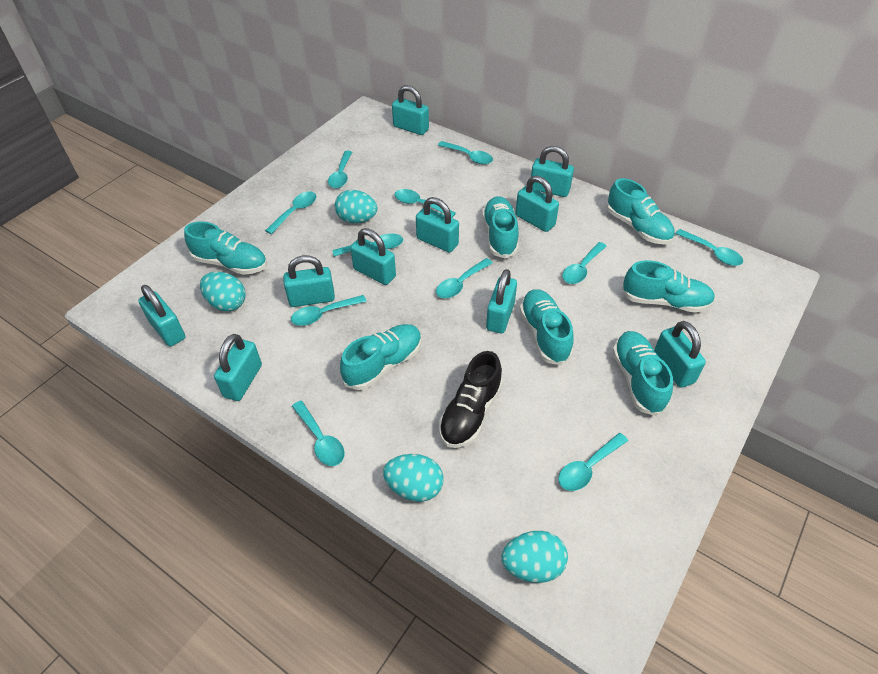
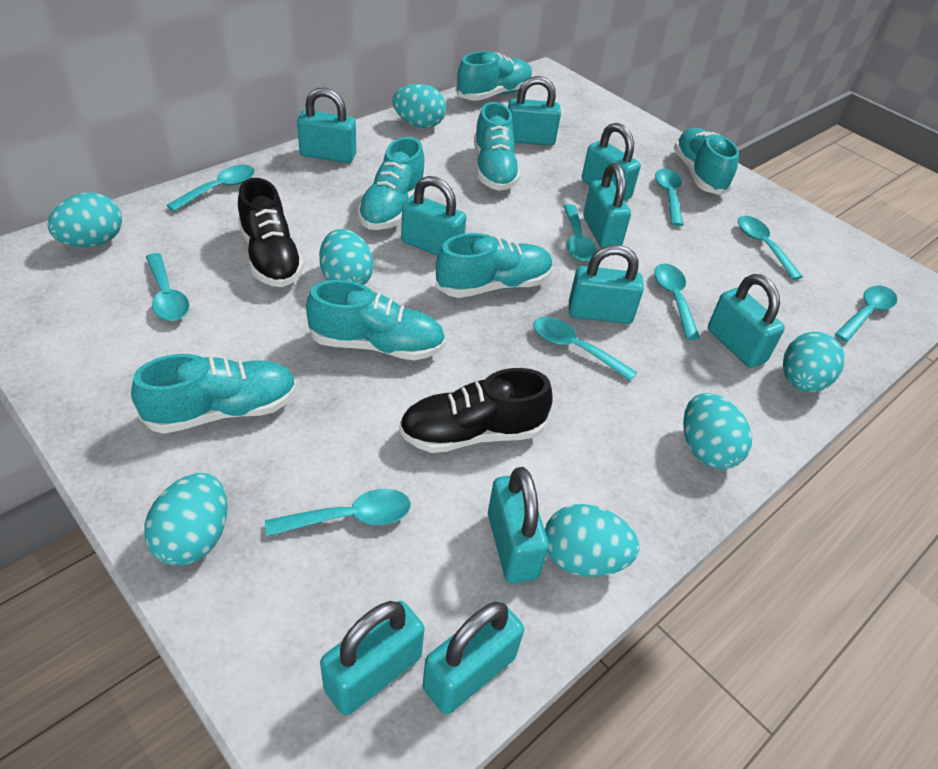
black shoe: [439,351,503,448] = 1 -> [238,178,304,287] [399,368,553,453] = 2
turquoise egg: [200,272,246,311] [335,190,378,223] [383,454,444,502] [502,530,568,583] = 4 -> [48,193,122,247] [144,473,228,565] [319,229,374,285] [392,84,446,128] [545,504,639,577] [683,393,752,469] [783,332,845,392] = 7
turquoise spoon: [265,191,316,234] [291,295,367,326] [292,401,345,466] [328,151,352,188] [333,233,403,257] [395,189,456,218] [436,258,493,298] [438,141,493,164] [558,433,628,491] [562,242,607,284] [675,229,743,266] = 11 -> [146,253,189,321] [167,165,255,212] [265,489,411,537] [533,317,637,381] [564,204,597,262] [654,263,700,340] [655,169,684,226] [738,216,803,280] [835,286,897,342] = 9

